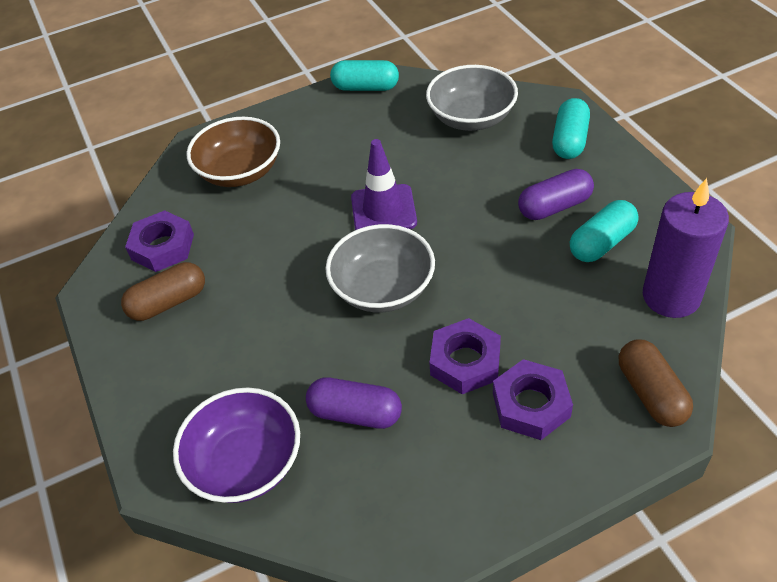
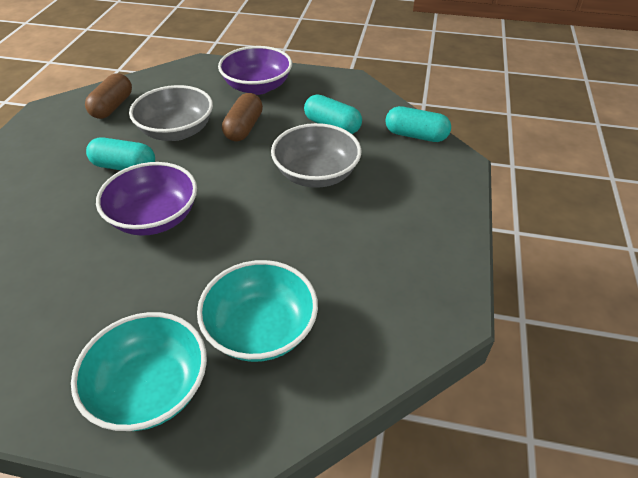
brown bowl: [187,117,280,187] = 1 -> none = 0
purple bowl: [173,388,300,503] = 1 -> [96,162,197,236] [218,46,292,95] = 2
purple candle: [643,178,729,318] = 1 -> none = 0
purple capsule: [306,378,402,429] [518,169,594,220] = 2 -> none = 0
purple nut: [125,210,194,272] [429,318,501,394] [493,359,573,440] = 3 -> none = 0
purple traffic cone: [351,139,417,230] = 1 -> none = 0
turquoise bowl: none = 0 -> [71,312,207,431] [197,260,318,362] = 2

